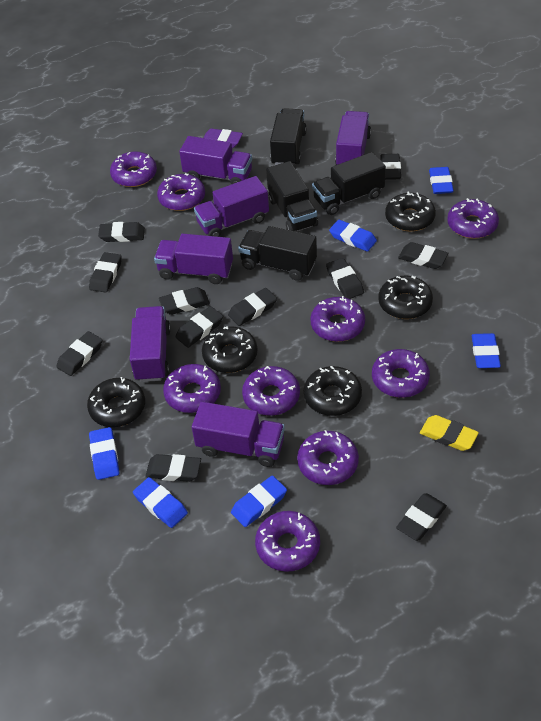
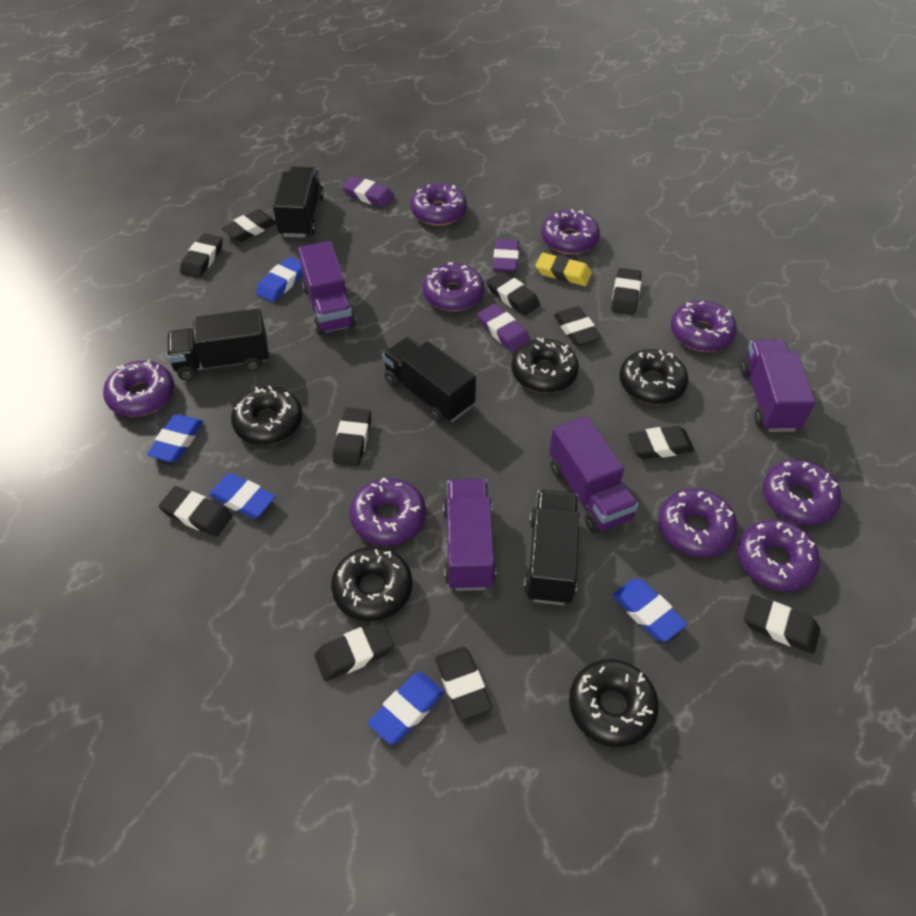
blue eraser: [89,427,119,480] [133,477,188,528] [231,476,287,527] [329,220,377,252] [429,167,454,194] [472,333,501,368] = 6 -> [147,414,203,462] [209,473,276,519] [256,257,303,302] [367,672,445,745] [612,579,687,642] = 5
purple eraser: [203,128,243,148] = 1 -> [342,176,395,208] [477,304,531,352] [493,239,519,272] = 3
purple truck: [130,306,171,382] [154,234,233,284] [179,136,252,184] [192,402,285,467] [194,176,269,237] [335,111,371,165] = 6 -> [298,241,356,335] [443,479,496,591] [549,416,638,533] [740,340,815,432] = 4

